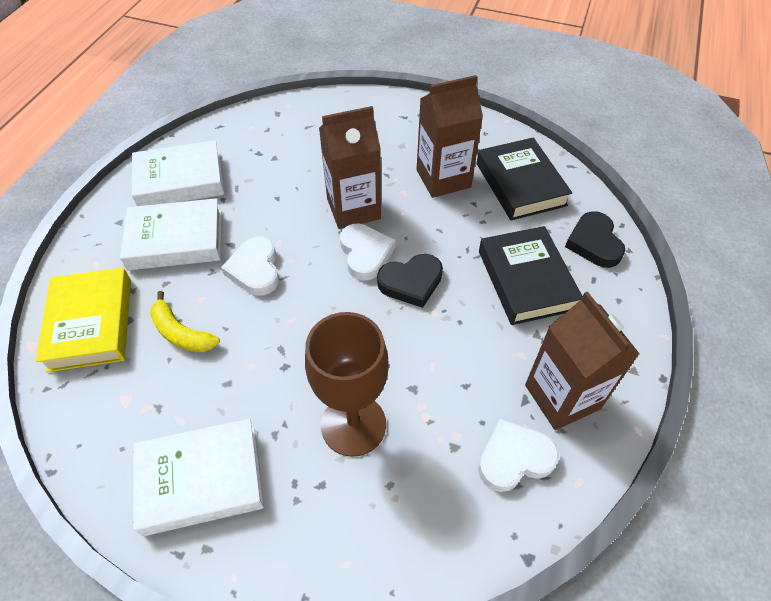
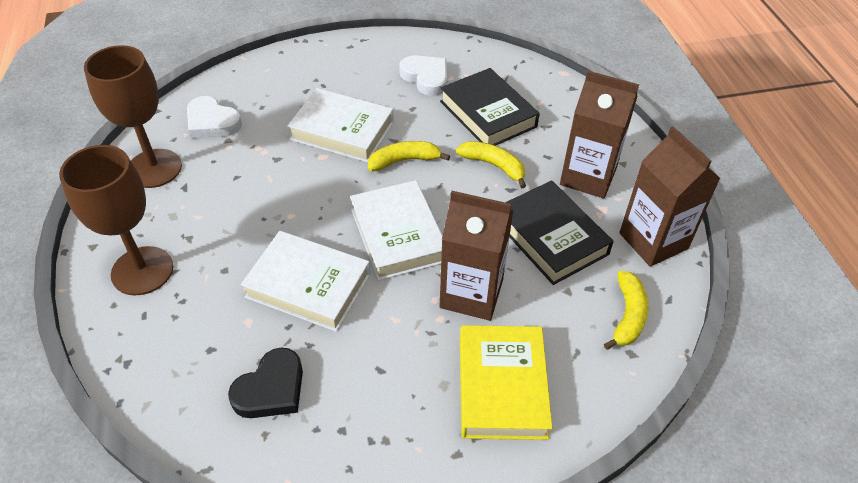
black heart: [377,254,443,308] [565,211,625,268] = 2 -> [228,347,303,418] = 1
brown goblet: [305,312,389,457] = 1 -> [59,145,173,295] [84,45,182,188] = 2
white heart: [221,237,279,296] [340,223,395,281] [478,419,559,492] = 3 -> [187,96,242,139] [399,55,447,96] = 2
yellow banana: [150,291,220,352] = 1 -> [368,141,450,171] [456,141,526,188] [604,270,649,350] = 3

